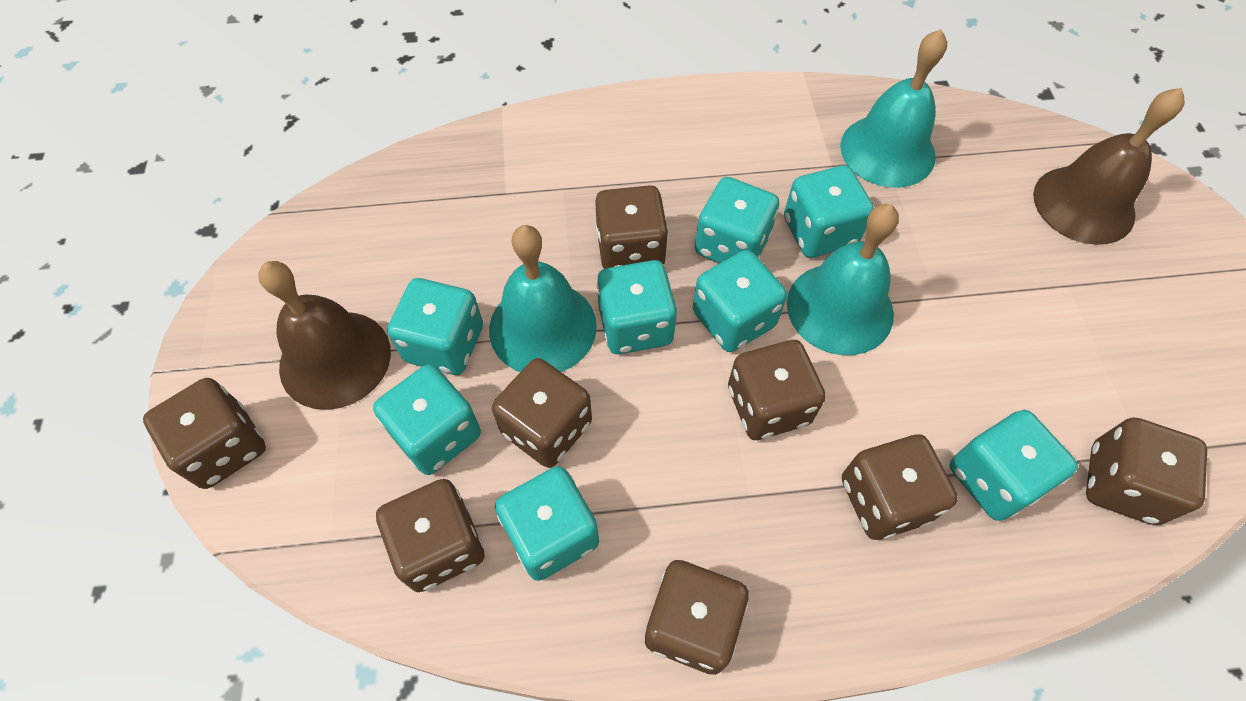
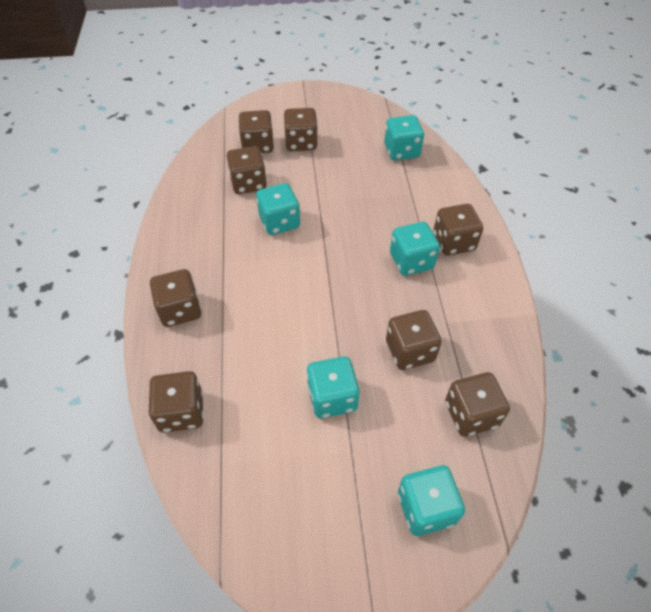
brown bell: [258,261,391,410] [1033,88,1185,245] = 2 -> none = 0
turquoise bell: [489,225,597,372] [787,204,899,355] [840,29,947,188] = 3 -> none = 0
turquoise dice: [373,364,481,475] [387,278,483,375] [495,466,599,581] [597,260,677,354] [693,250,787,352] [695,177,779,264] [784,165,874,258] [950,410,1078,521] = 8 -> [256,183,300,235] [307,356,360,418] [384,115,424,161] [390,222,440,276] [398,465,465,536] = 5

